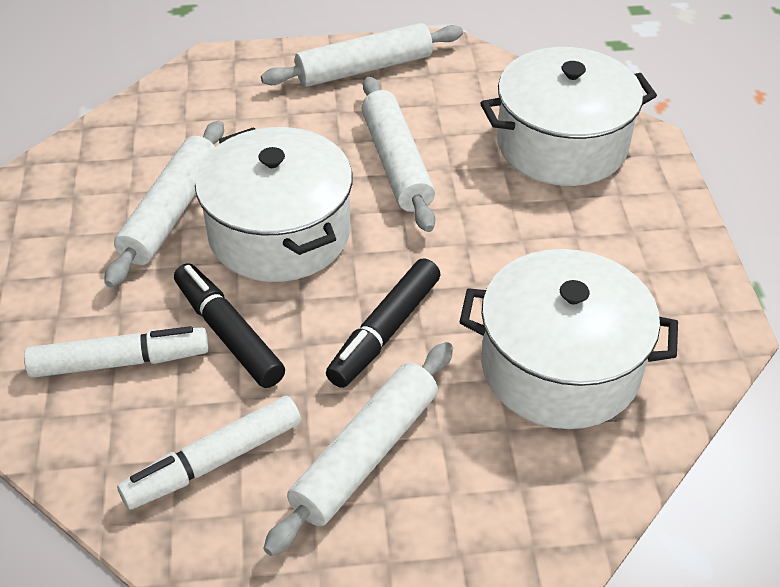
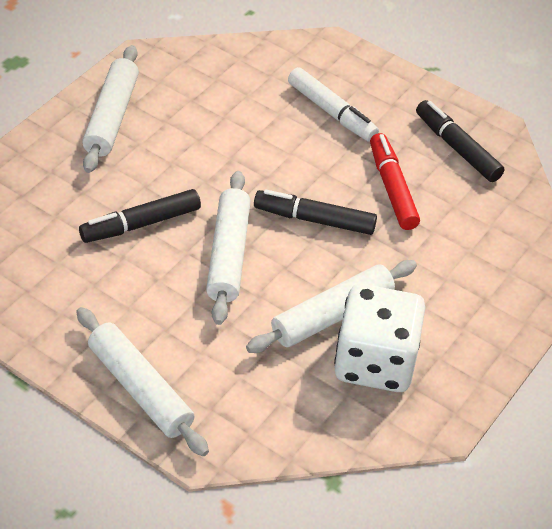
black marker: [174,263,285,388] [326,258,441,388] = 2 -> [79,189,201,243] [254,189,377,235] [416,100,505,182] = 3
red marker: none = 0 -> [370,133,420,230] = 1
white dice: none = 0 -> [334,284,426,392] = 1
white marker: [24,326,209,378] [117,396,301,510] = 2 -> [288,67,379,142] = 1
white pot: [195,127,353,282] [460,249,678,429] [480,47,657,186] = 3 -> none = 0

